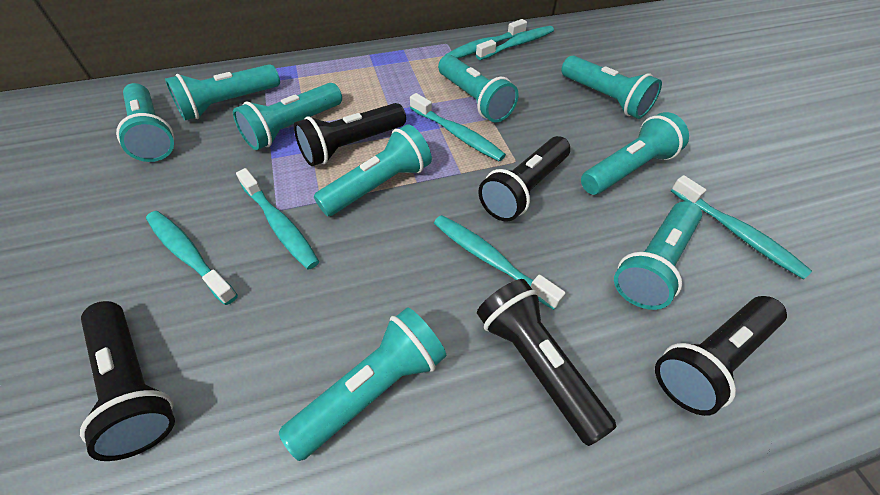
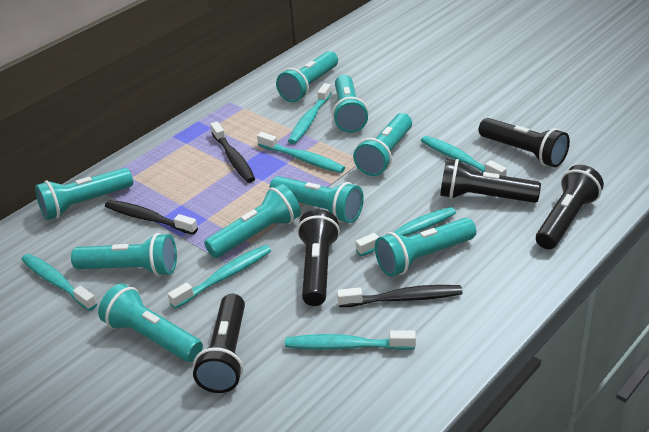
black toothbrush: none = 0 -> [105,200,198,235] [210,122,255,183] [337,285,462,307] = 3

